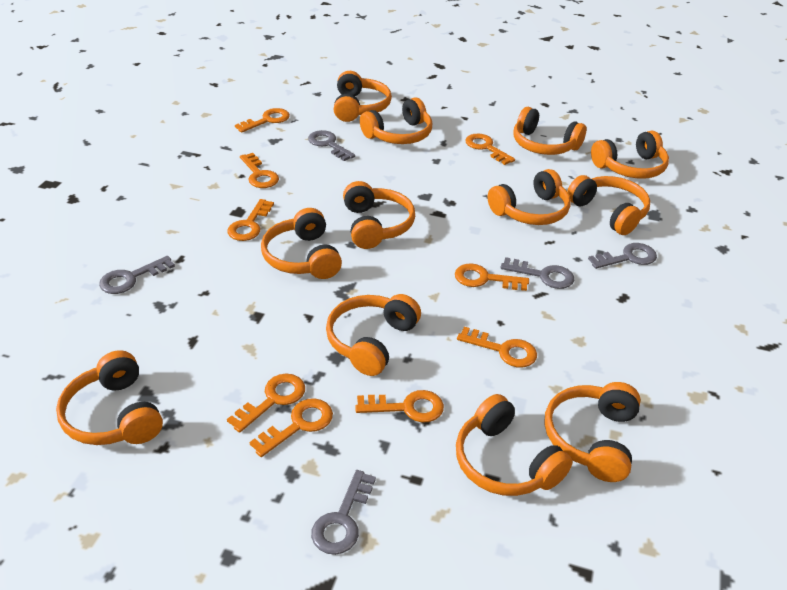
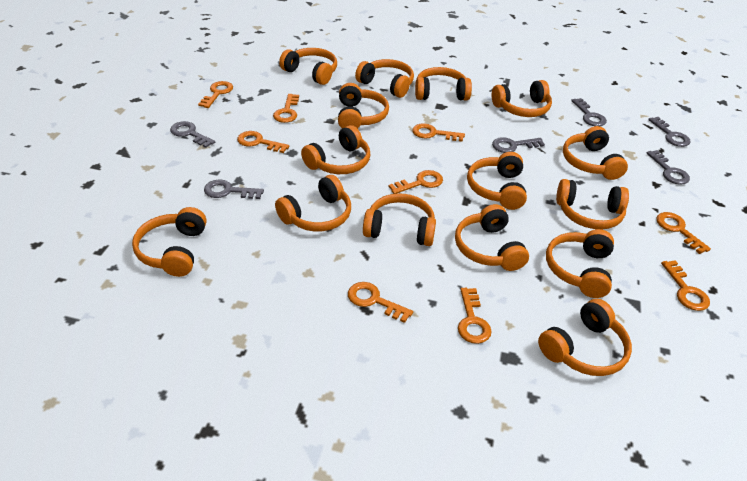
grey key: [99,256,175,294] [308,130,355,161] [311,470,376,555] [500,257,574,289] [588,243,657,269] = 5 -> [170,121,215,148] [204,179,264,199] [492,137,545,153] [571,98,607,126] [647,150,690,185] [648,117,690,147] = 6
orange headphones: [56,350,163,445] [261,208,342,279] [326,294,421,376] [334,71,392,122] [343,181,415,249] [360,97,432,144] [456,394,573,496] [488,169,571,225] [513,107,586,155] [544,382,641,482] [567,175,650,235] [591,131,669,179] = 12 -> [132,207,207,277] [275,175,351,231] [279,48,337,85] [301,125,371,174] [338,83,389,129] [355,59,414,98] [363,193,436,246] [415,67,472,100] [455,204,529,271] [467,152,527,210] [492,80,552,117] [538,299,632,376] [546,229,614,298] [556,179,629,229] [563,126,628,180] = 15

